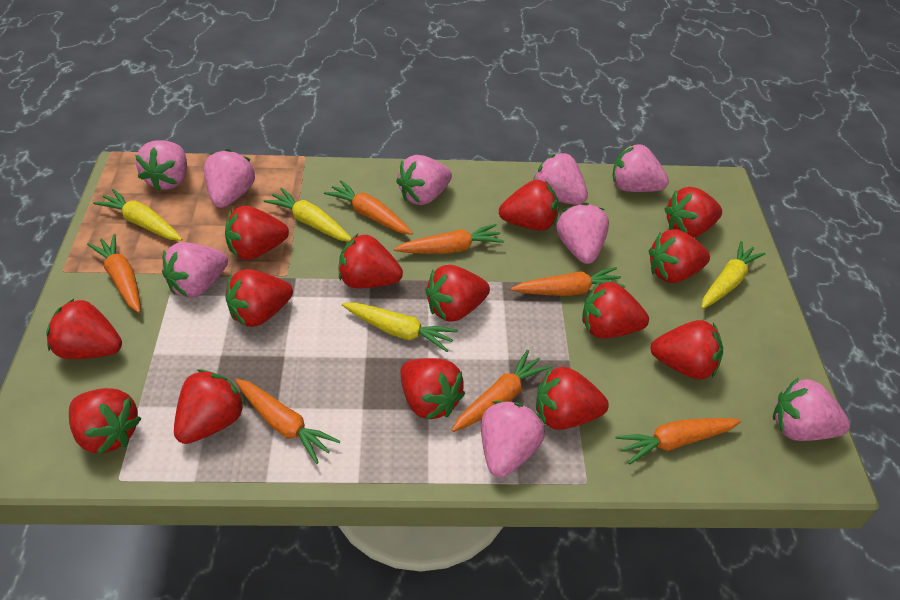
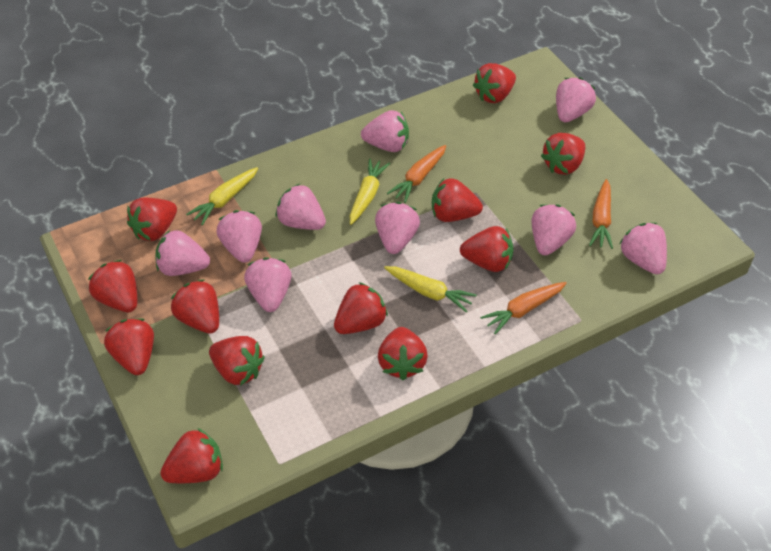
orange carrot: [87,234,141,313] [235,379,340,464] [324,180,413,235] [394,224,504,254] [452,350,551,432] [511,267,625,296] [615,418,741,464] = 7 -> [387,145,446,203] [480,282,567,334] [589,179,613,249] = 3
red strawberry: [46,298,122,359] [69,388,142,455] [174,370,246,444] [225,206,289,260] [225,269,293,327] [339,234,403,288] [400,358,465,420] [425,265,490,321] [499,180,559,231] [536,367,609,430] [582,281,649,338] [649,229,710,283] [650,320,723,380] [665,187,722,237] = 14 -> [88,260,137,312] [104,318,154,375] [127,197,177,241] [160,428,223,483] [171,280,219,334] [209,336,265,386] [334,282,388,334] [378,327,428,380] [432,178,483,222] [460,226,513,272] [473,63,516,103] [541,133,585,175] = 12
yellow carrot: [93,189,182,241] [263,188,352,242] [342,302,458,352] [701,241,766,309] = 4 -> [186,167,258,225] [350,158,390,225] [384,266,477,313] = 3

